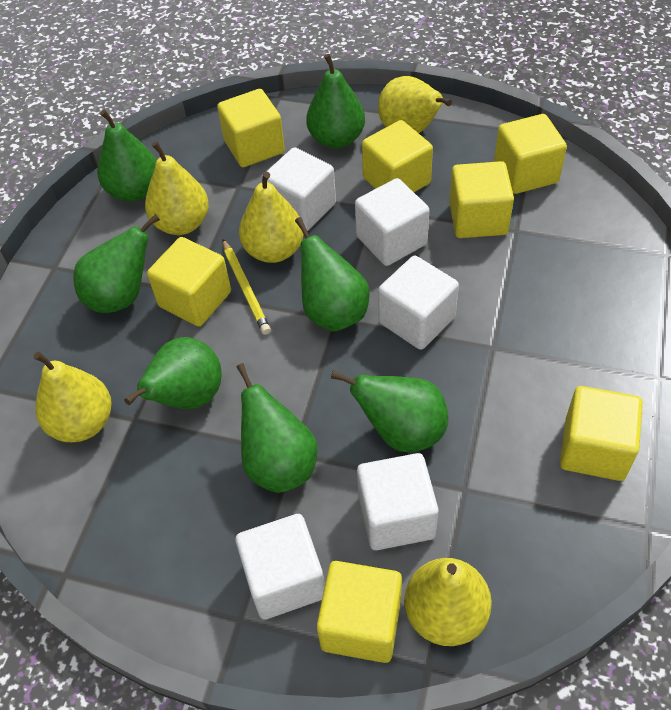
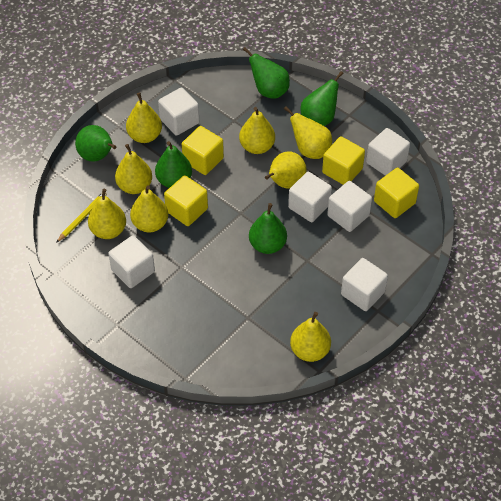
green pear: [73,214,160,313] [97,110,157,202] [124,337,222,409] [236,363,318,493] [295,217,370,332] [306,54,365,148] [331,371,448,452] = 7 -> [75,125,116,161] [155,141,192,188] [243,47,290,99] [249,203,287,254] [301,71,344,126] = 5
white cube: [235,514,325,620] [262,147,336,231] [355,178,429,266] [357,453,438,550] [378,256,459,350] = 5 -> [108,235,155,288] [158,87,199,136] [288,172,332,222] [327,181,372,232] [341,258,388,311] [366,128,410,176] = 6
yellow cube: [147,237,231,326] [217,89,285,167] [317,561,402,663] [362,120,433,192] [449,161,514,238] [494,114,567,194] [560,386,643,481] = 7 -> [164,175,208,226] [182,126,224,175] [322,136,365,185] [374,168,419,218] = 4
yellow pear: [34,352,112,442] [145,141,209,235] [239,171,304,263] [378,76,452,133] [404,558,492,646] = 5 -> [88,189,126,239] [115,144,152,194] [126,92,162,143] [130,186,168,232] [239,107,275,154] [265,151,307,189] [284,106,332,159] [290,312,331,362] = 8

